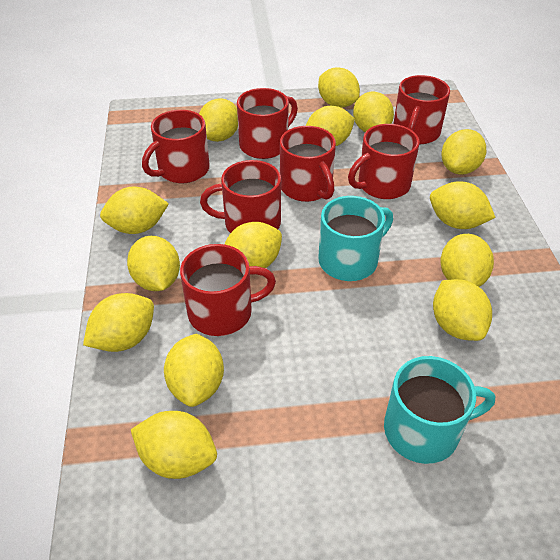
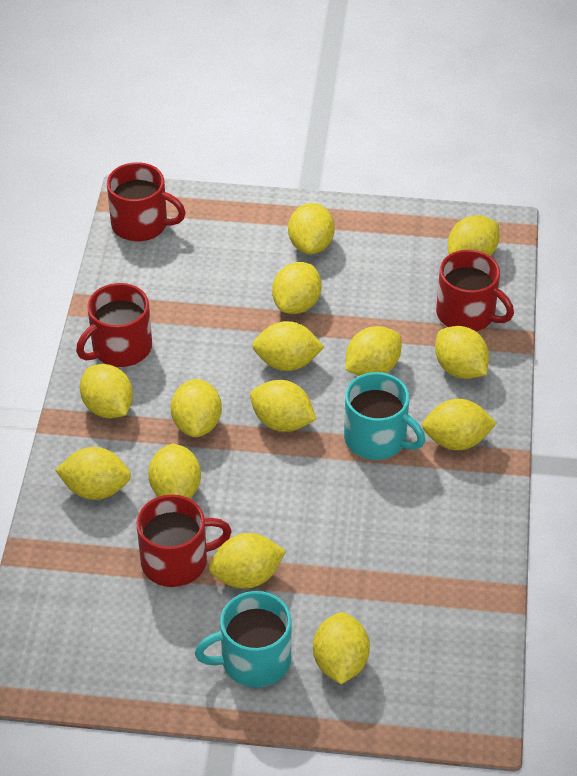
red mug: [142,110,210,183] [180,244,276,336] [200,160,281,233] [237,88,298,159] [280,126,336,202] [348,124,420,199] [393,75,450,144] = 7 -> [76,283,152,367] [107,162,186,242] [136,494,232,587] [436,250,514,331] = 4

